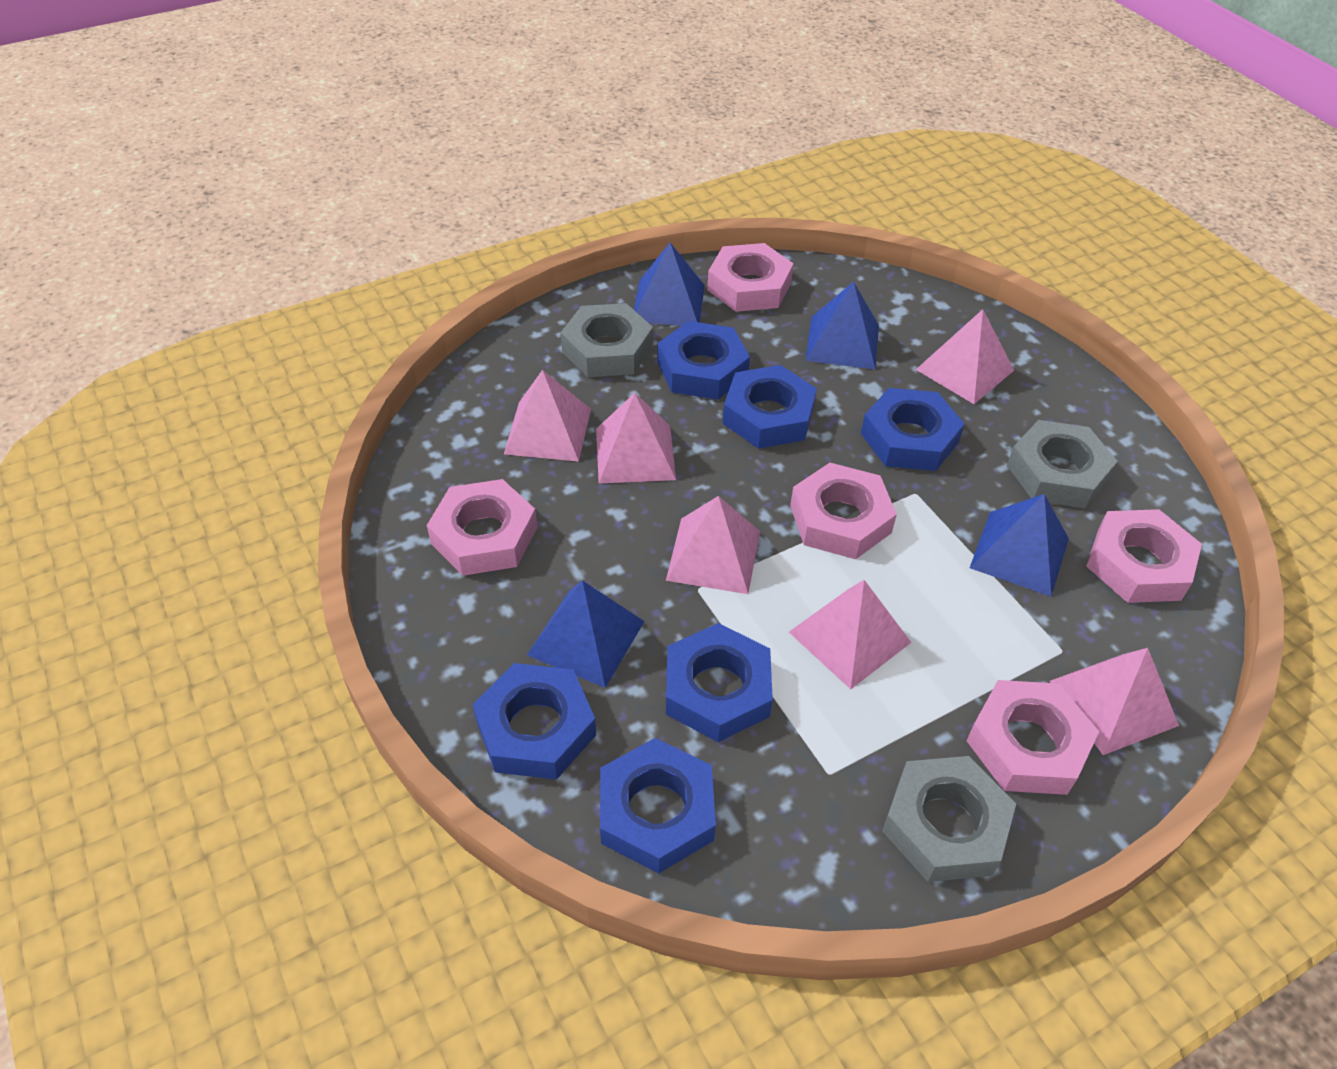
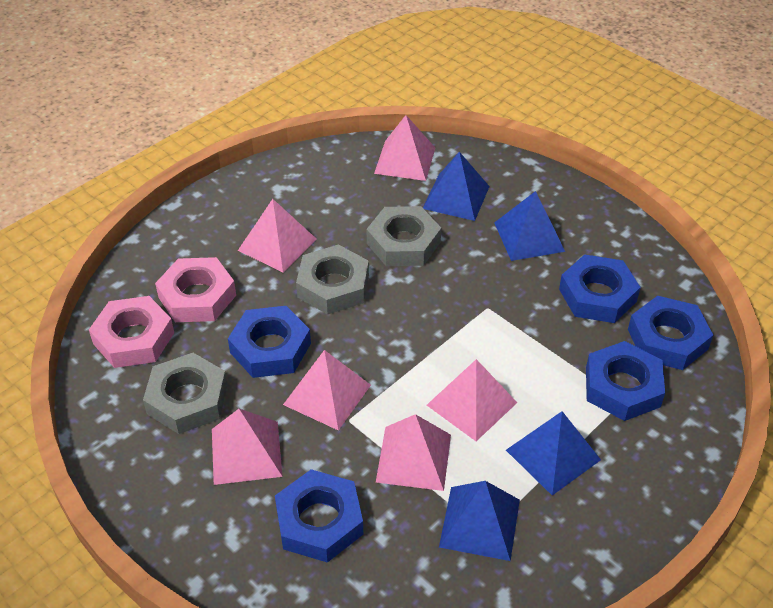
blue nut: [473,663,596,780] [600,738,716,874] [657,321,750,400] [666,623,773,742] [723,365,817,449] [861,388,965,471] = 6 -> [228,306,311,378] [275,469,363,563] [559,254,641,323] [586,341,665,421] [628,296,713,370] = 5
pink nut: [427,479,537,576] [707,243,794,312] [790,463,897,559] [967,680,1099,795] [1086,509,1202,603] = 5 -> [89,296,174,368] [155,257,236,322] = 2

